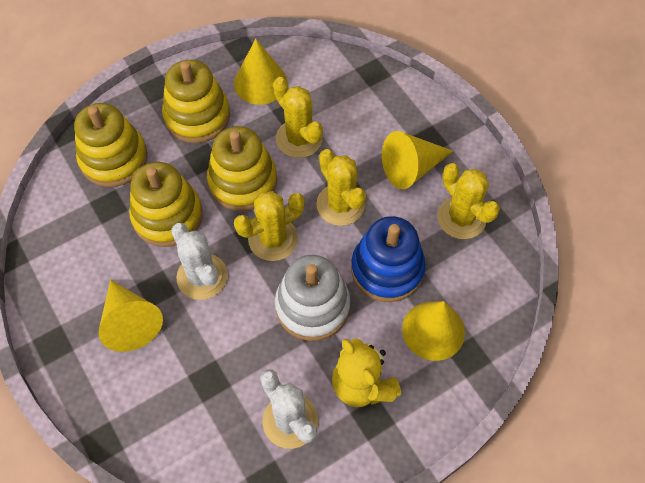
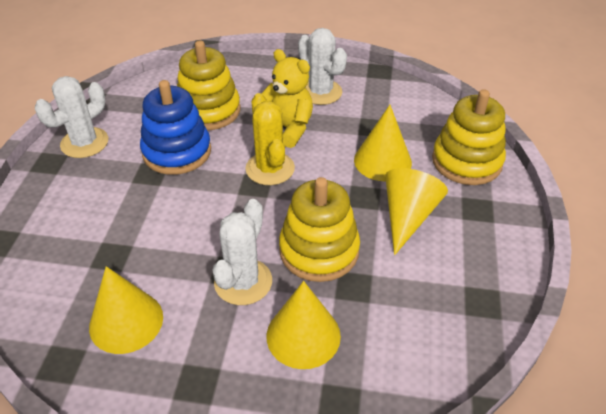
white cactus: [171,223,228,300] [260,370,318,449] = 2 -> [35,76,108,158] [212,199,272,305] [298,28,347,105] = 3
white stacking toy: [275,255,351,341] = 1 -> none = 0
yellow cactus: [234,191,305,261] [273,77,323,158] [316,149,366,226] [437,163,500,239] = 4 -> [245,93,295,185] = 1
yellow stacking toy: [74,103,148,187] [129,162,203,247] [162,60,230,143] [207,126,277,211] = 4 -> [177,41,241,130] [279,177,360,282] [432,89,506,185] = 3

